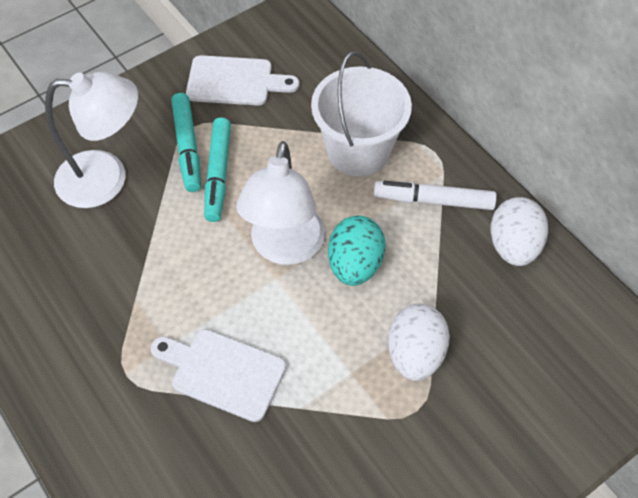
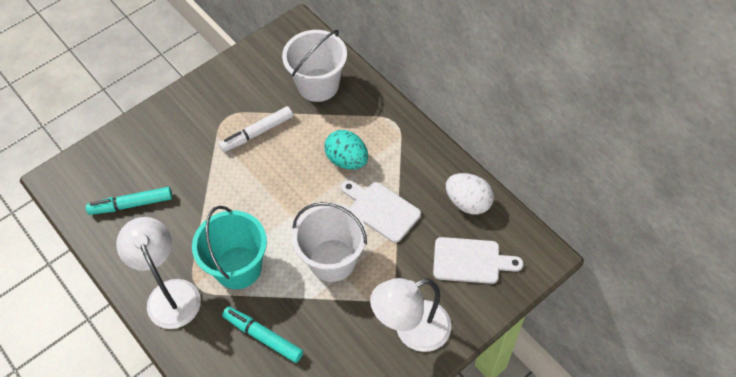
turquoise bucket: none = 0 -> [192,206,267,289] = 1
white bucket: [311,51,412,176] = 1 -> [282,30,347,102] [292,202,367,282] = 2
white egg: [388,304,450,381] [490,197,548,266] = 2 -> [446,173,494,215] = 1

